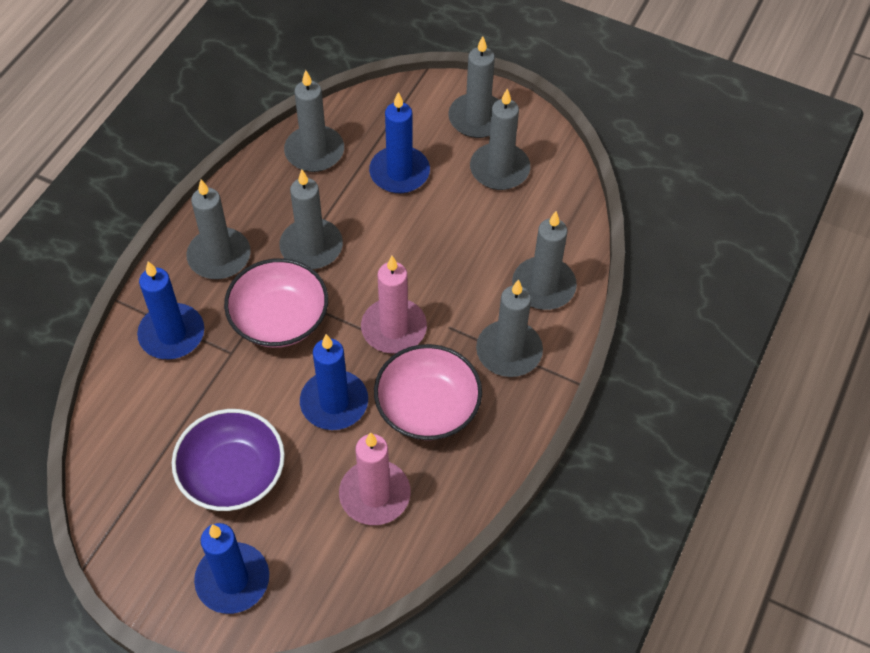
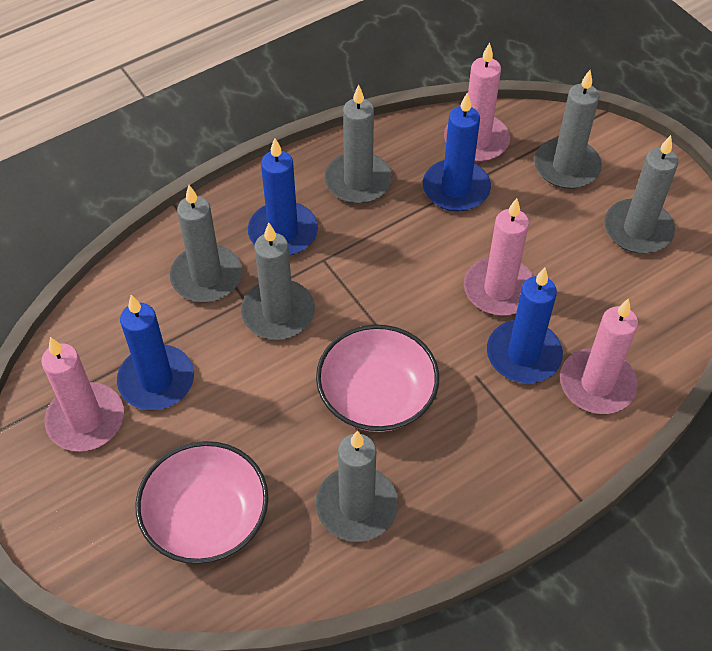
grey candle: [186,180,251,279] [279,170,343,269] [284,70,344,172] [448,36,499,138] [470,88,530,190] [476,279,543,377] [512,211,577,310] = 7 -> [170,185,242,302] [241,223,315,339] [316,431,398,542] [324,84,392,204] [534,70,602,189] [604,135,679,254] = 6
pink candle: [339,432,411,525] [361,256,427,353] = 2 -> [41,337,124,451] [444,42,510,162] [464,198,533,315] [560,298,638,414] = 4
purple bowl: [172,409,285,511] = 1 -> none = 0

